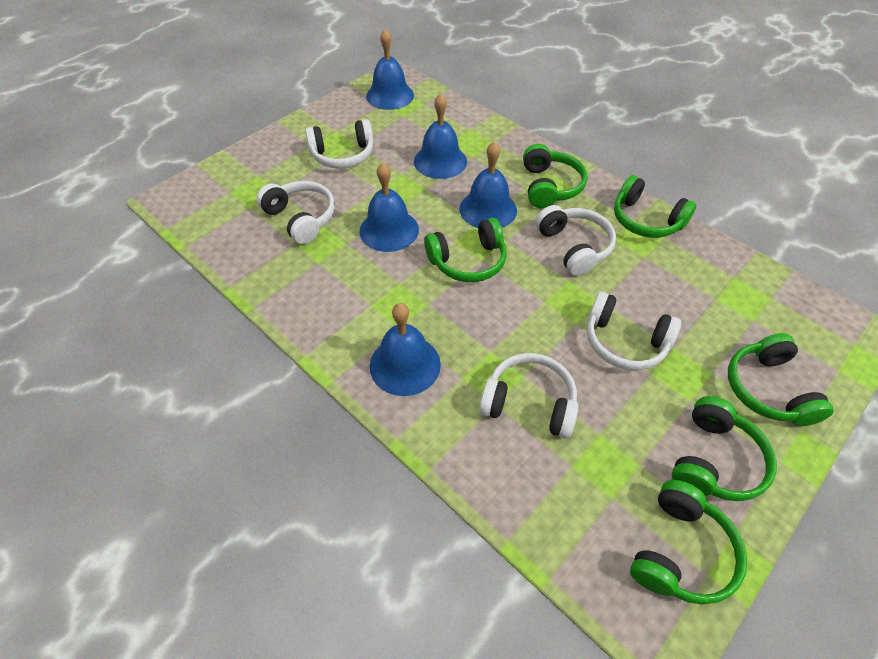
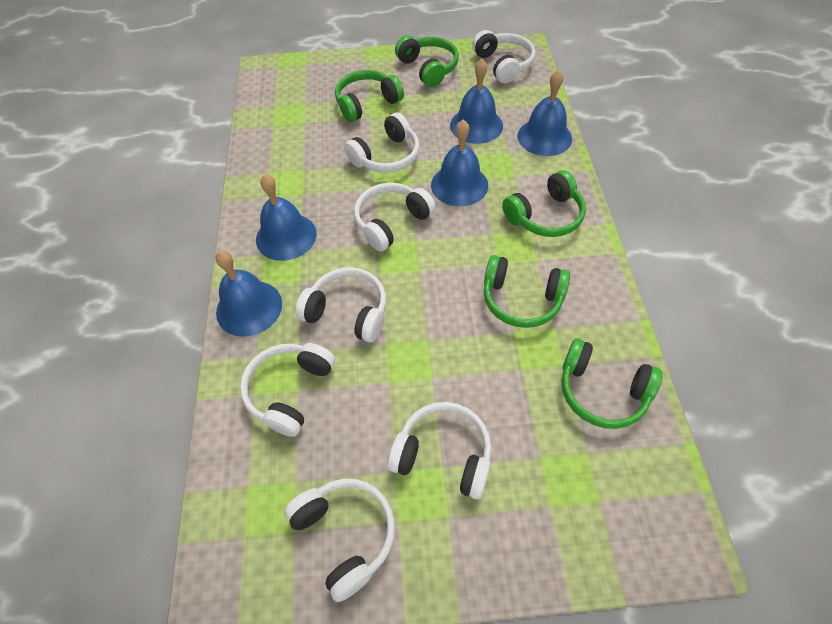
green headphones: [424,218,507,282] [523,144,587,208] [614,175,697,238] [630,480,747,604] [672,396,777,501] [728,333,834,426] = 6 -> [335,70,404,122] [395,36,459,87] [484,255,570,328] [502,170,586,237] [561,338,663,429] = 5
white headphones: [257,181,335,244] [305,119,374,169] [479,353,579,439] [536,205,616,276] [587,292,681,370] = 5 -> [240,343,335,437] [284,479,395,602] [296,267,386,343] [344,113,420,173] [354,183,436,252] [388,402,491,499] [472,30,536,83] = 7

